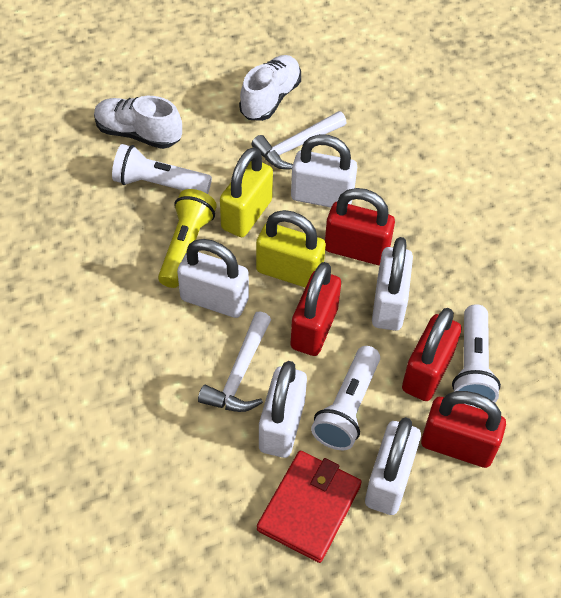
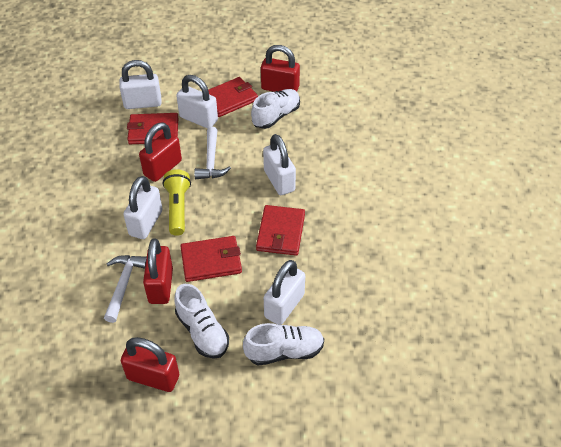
red wallet: [257,451,362,563] = 1 -> [127,113,178,144] [180,236,242,282] [208,77,258,117] [256,205,305,256] = 4
white flashlight: [112,144,212,194] [311,346,380,450] [452,304,501,408] = 3 -> none = 0
white shoe: [94,96,182,149] [239,55,301,121] = 2 -> [174,284,229,359] [243,323,324,366] [251,89,300,129] = 3
yellow padlock: [220,147,273,237] [256,210,326,288] = 2 -> none = 0

